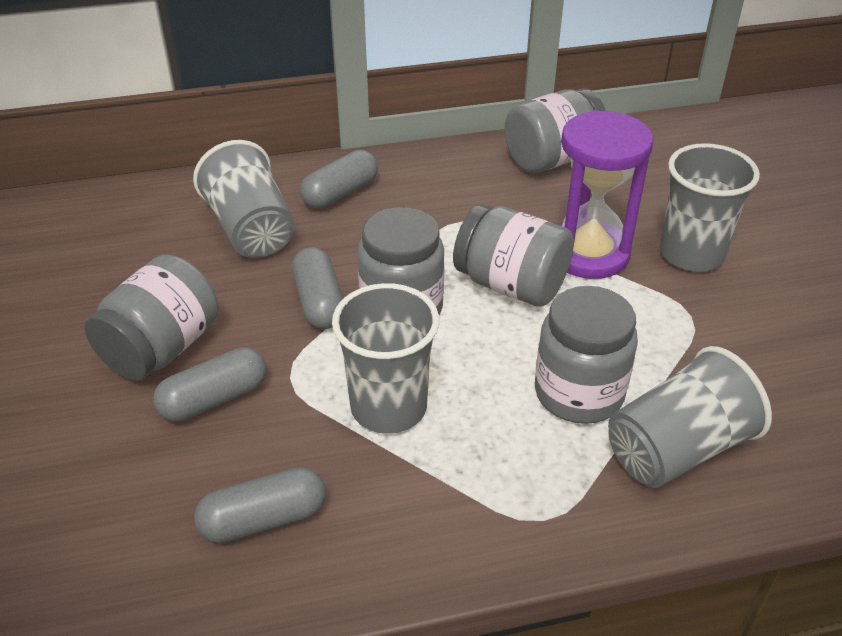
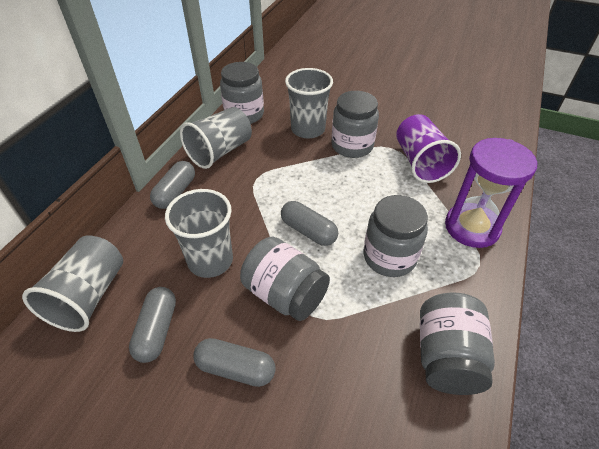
purple cup: none = 0 -> [396,114,461,183] = 1

